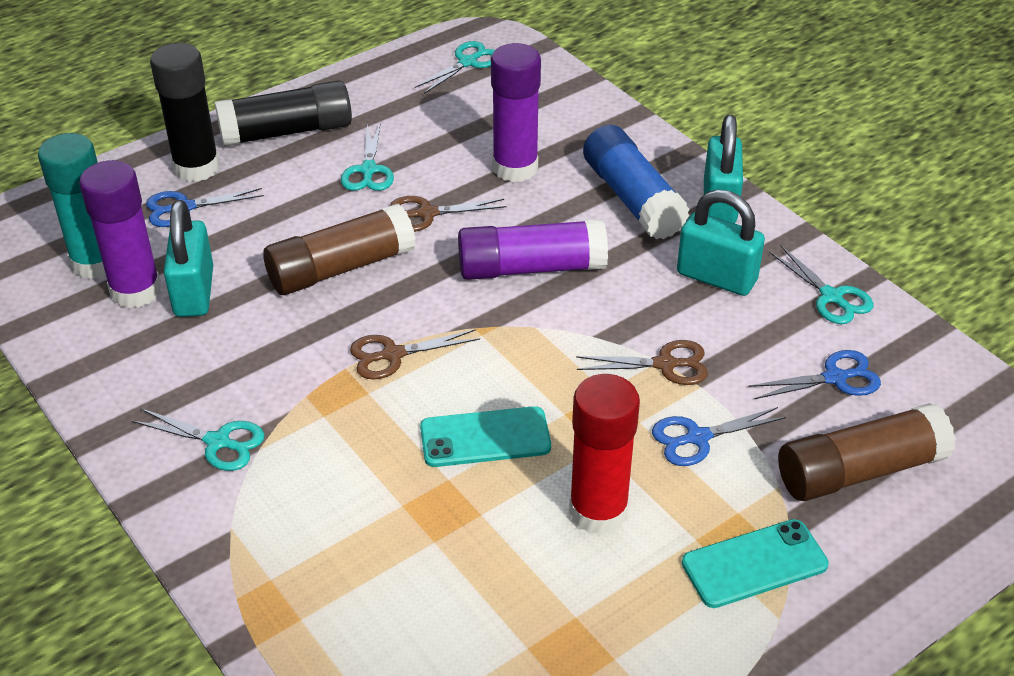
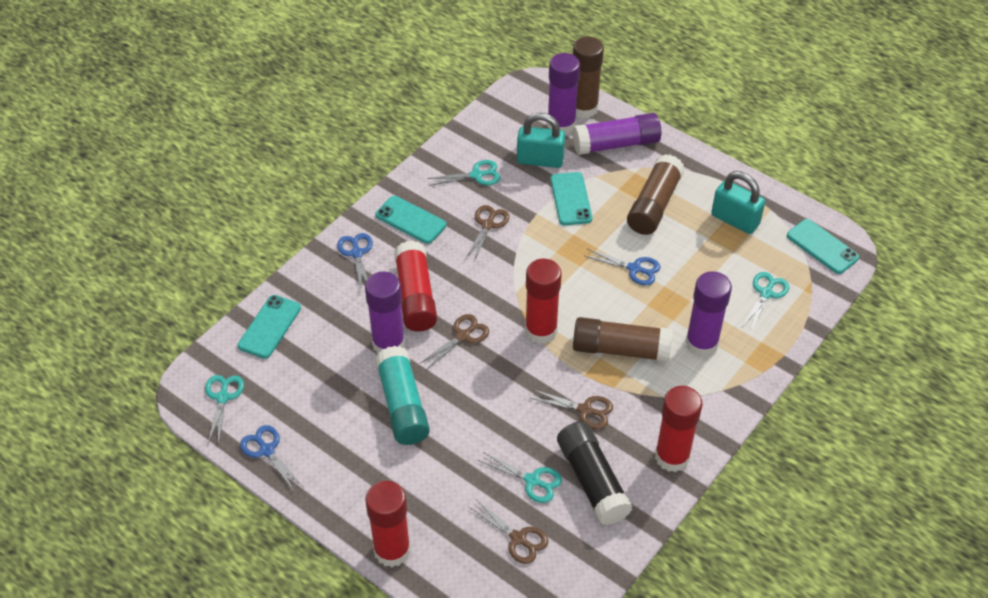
black glue stick: [150,43,220,182] [215,80,352,147] = 2 -> [557,421,632,525] = 1
blue glue stick: [583,125,690,239] = 1 -> none = 0
brown glue stick: [263,203,416,295] [778,403,956,501] = 2 -> [573,37,604,118] [573,317,673,362] [627,154,685,235] = 3
brown scissors: [350,329,480,379] [390,196,507,232] [576,340,708,385] = 3 -> [419,314,489,370] [465,205,509,262] [469,500,549,564] [531,389,613,429] = 4
purple glue stick: [79,160,161,308] [458,219,608,280] [491,43,541,182] = 3 -> [365,271,405,354] [547,53,580,135] [572,113,661,155] [685,271,732,357] = 4
red glue stick: [569,374,640,535] = 1 -> [365,481,411,567] [394,241,437,332] [525,259,562,344] [655,386,703,472] = 4
turquoise padlock: [164,200,213,317] [677,189,765,296] [704,115,743,223] = 3 -> [517,113,565,168] [711,171,765,234] = 2
turquoise phone: [420,406,551,467] [682,519,829,608] = 2 -> [238,295,301,359] [375,196,446,244] [550,172,592,225] [787,219,859,274] = 4

